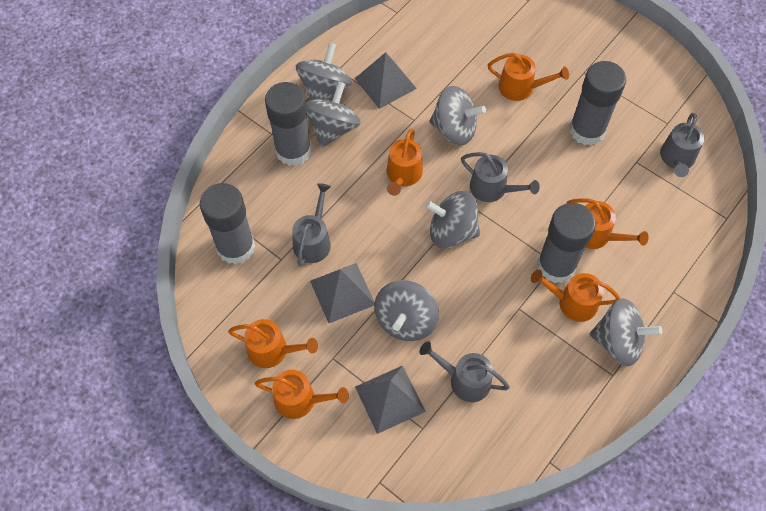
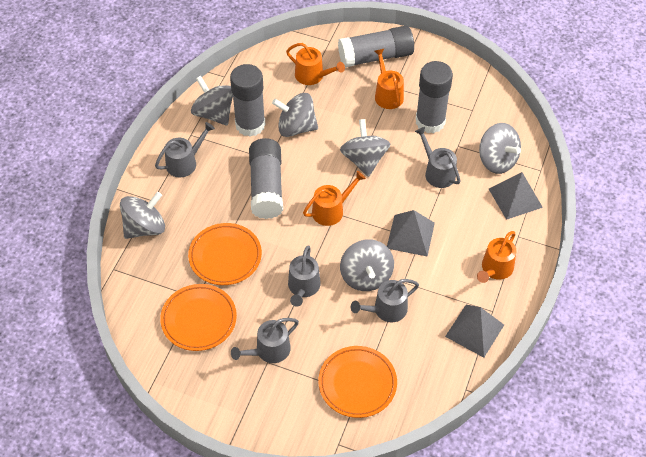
grey watering can: [292,183,331,266] [419,341,510,402] [461,152,540,202] [660,113,705,177] = 4 -> [155,122,215,177] [231,318,299,363] [288,245,321,307] [351,279,419,322] [415,127,460,188] = 5
orange plate: none = 0 -> [160,284,237,351] [188,223,262,285] [318,346,397,418] = 3
orange watering can: [228,319,318,368] [254,370,349,419] [387,129,423,196] [488,53,569,101] [531,269,620,322] [567,198,648,249] = 6 -> [286,43,345,85] [303,171,366,226] [374,49,404,109] [477,231,517,283] = 4

